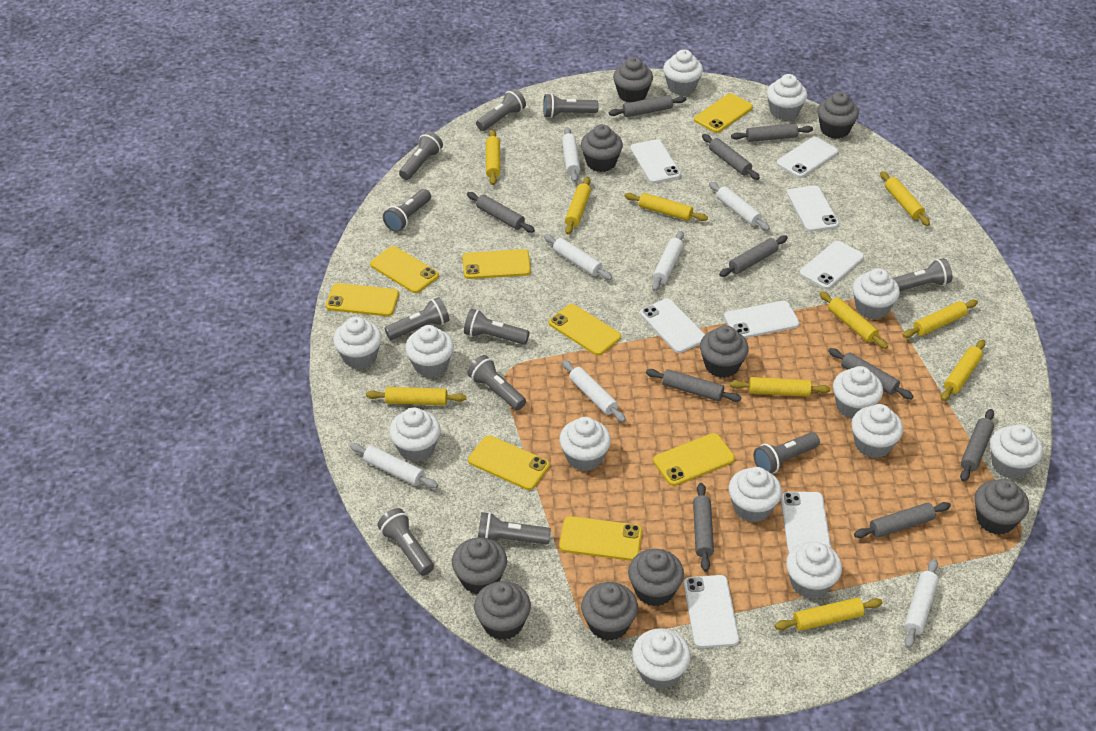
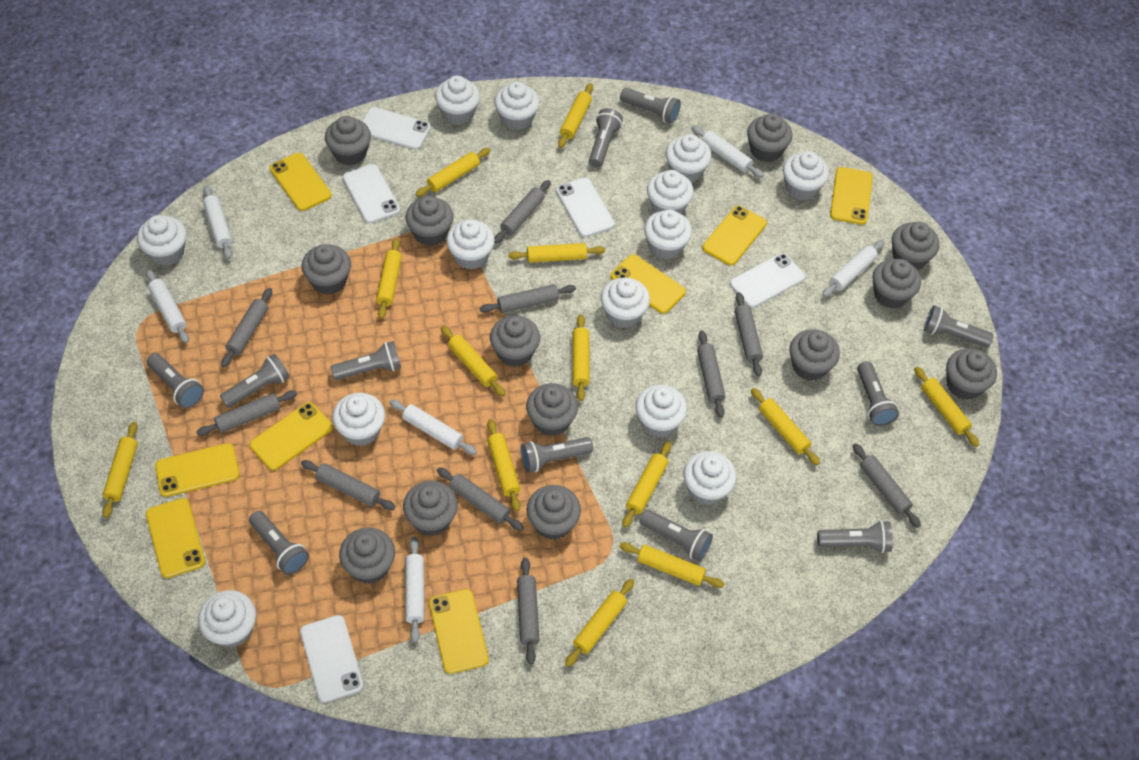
grey cupcake: [452,537,507,594] [474,581,531,640] [581,124,623,172] [581,582,638,641] [613,57,653,103] [628,549,684,606] [700,325,749,378] [817,92,859,139] [974,479,1029,535] = 9 -> [302,244,351,295] [325,116,371,166] [339,528,395,584] [403,481,458,536] [406,196,454,246] [490,315,540,367] [526,383,578,436] [527,485,581,540] [747,113,792,162] [789,329,840,381] [872,259,921,309] [892,222,939,270] [946,348,997,400] = 13
white phone: [630,139,681,183] [640,299,705,353] [684,575,739,648] [724,301,800,338] [776,137,838,178] [781,492,831,553] [787,185,839,232] [800,241,864,289] = 8 -> [300,615,364,703] [343,164,400,223] [362,107,431,150] [556,177,615,237] [730,253,805,308] = 5
white rolling pin: [350,443,438,488] [544,234,613,280] [562,127,580,182] [562,360,626,422] [652,231,684,291] [709,182,770,231] [904,559,939,648] = 7 -> [146,269,189,343] [203,185,232,259] [389,399,477,455] [405,537,425,642] [691,126,764,178] [822,240,885,297] = 6
yellow rolling pin: [366,387,466,405] [486,130,500,185] [565,177,591,235] [625,193,708,221] [730,377,831,397] [774,598,883,631] [820,291,888,349] [880,171,930,226] [903,300,978,338] [941,340,985,401] = 10 -> [102,422,138,518] [376,238,402,319] [416,148,491,197] [441,326,505,396] [487,419,521,512] [508,243,605,263] [558,83,593,148] [565,579,634,667] [572,314,590,401] [619,542,724,588] [622,441,671,528] [751,388,820,465] [914,367,979,447] = 13

